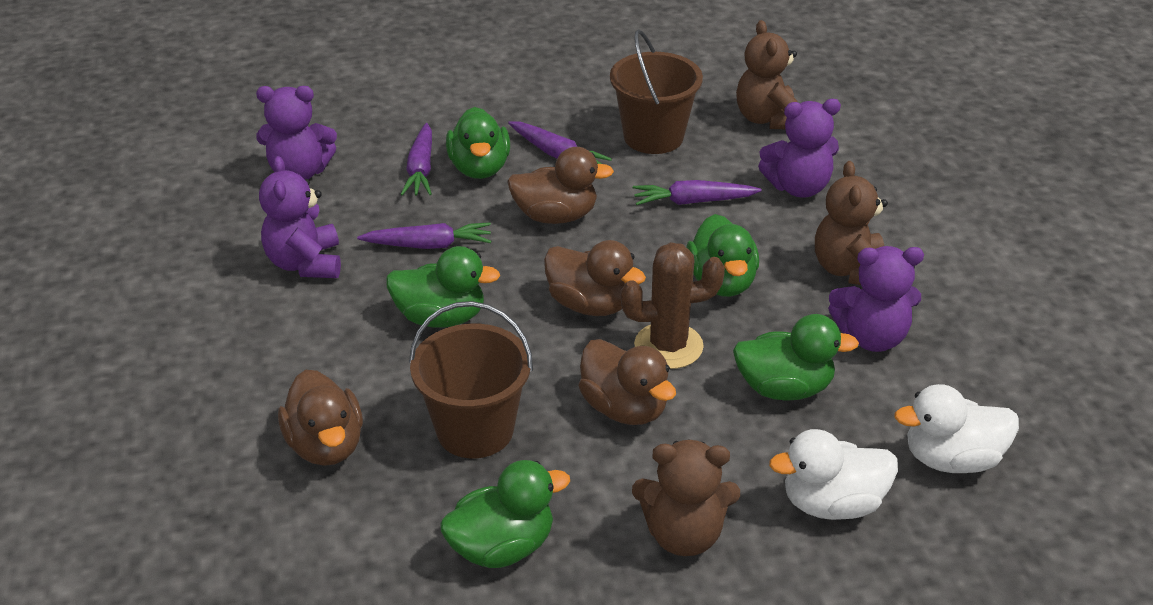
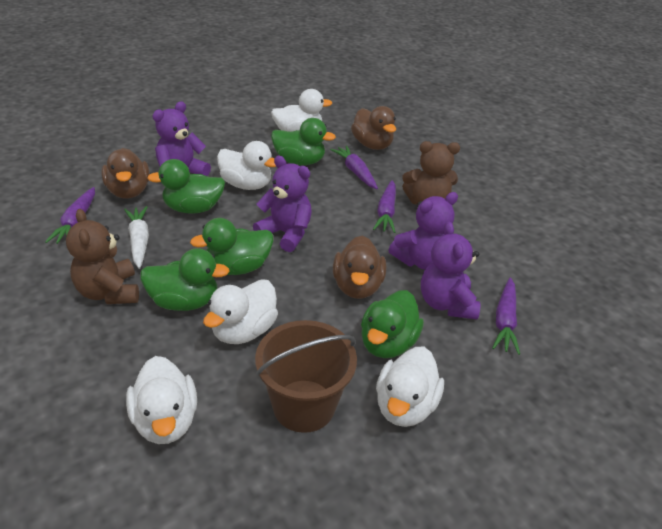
brown bucket: [409,301,533,458] [610,29,703,154] = 2 -> [255,320,357,433] = 1
brown cactus: [621,242,725,369] = 1 -> none = 0
brown duck: [278,370,363,466] [507,147,614,224] [544,240,646,316] [579,339,676,425] = 4 -> [101,148,150,198] [333,236,386,299] [351,106,396,150] = 3
brown teddy bear: [632,440,740,556] [736,20,797,129] [815,161,888,285] = 3 -> [66,209,139,304] [402,141,460,205] = 2
white carrot: none = 0 -> [124,206,149,269] = 1
white duck: [769,429,898,520] [894,384,1019,473] = 2 -> [126,356,197,444] [203,279,278,344] [217,141,276,190] [271,89,332,132] [376,347,444,427] = 5

